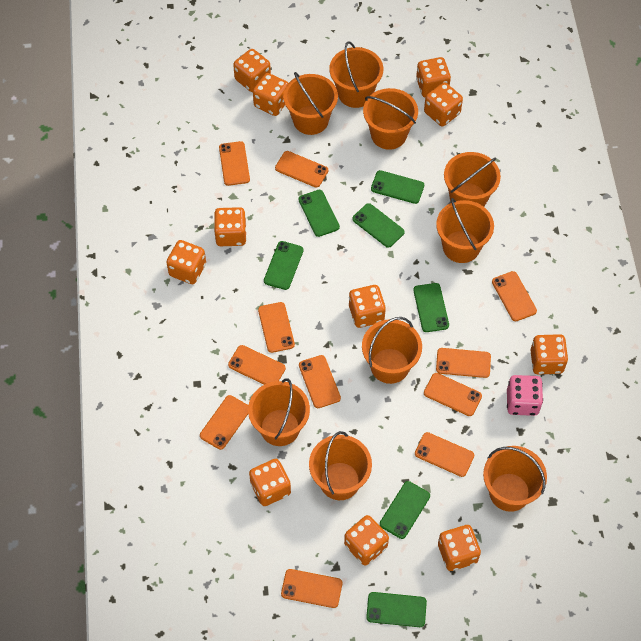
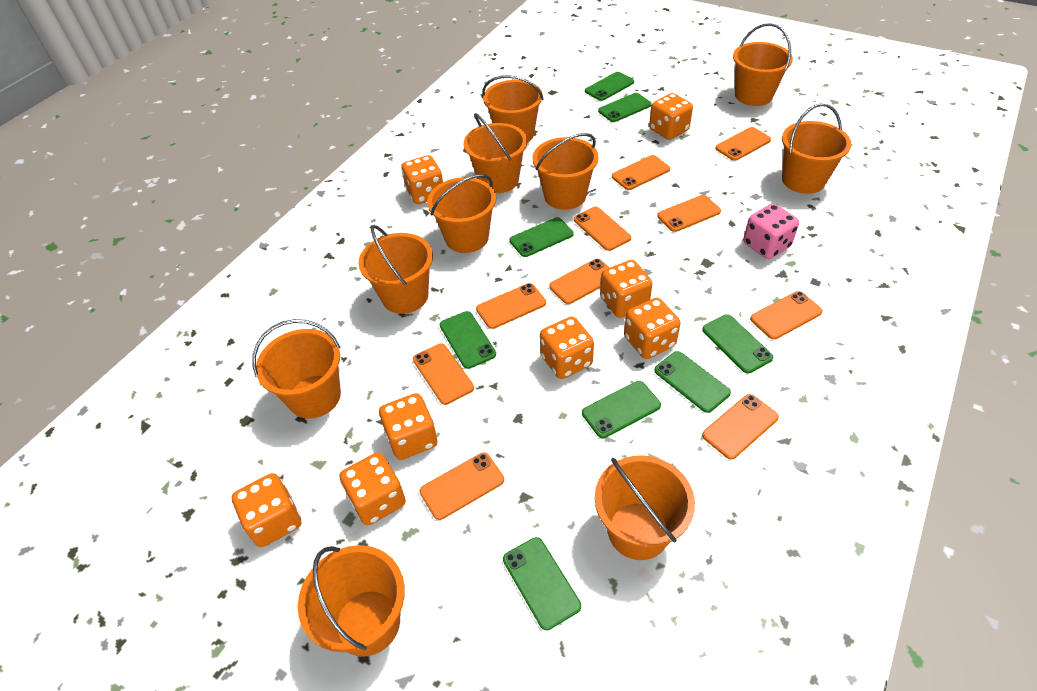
green phone: [264,241,304,290] [299,190,340,237] [352,203,405,248] [366,592,427,627] [371,170,424,204] [380,481,430,539] [413,283,449,332] = 7 -> [440,311,496,369] [503,537,581,630] [509,217,573,257] [582,381,661,438] [585,72,634,101] [598,93,652,122] [654,351,731,413] [702,314,773,373] = 8
orange bucket: [248,378,310,446] [283,72,338,135] [309,431,372,500] [329,41,383,108] [362,317,422,384] [363,88,418,150] [436,198,494,263] [444,152,501,207] [483,446,547,512] = 9 -> [253,319,341,419] [298,545,405,657] [359,225,433,314] [427,174,496,253] [464,113,527,193] [482,75,544,143] [533,133,598,210] [595,455,695,560] [733,23,793,106] [782,103,851,194] = 10
orange dice: [166,240,206,284] [214,207,247,246] [233,49,271,92] [249,459,291,506] [253,73,288,116] [344,515,389,565] [349,285,386,328] [416,57,451,97] [424,82,463,126] [438,525,481,571] [531,334,568,374] = 11 -> [232,473,301,547] [340,452,406,525] [379,393,438,460] [401,155,443,204] [540,316,594,379] [600,260,653,318] [624,298,680,359] [649,93,693,140] = 8
orange phone: [200,395,248,450] [219,141,250,186] [228,345,286,385] [258,302,295,353] [275,151,328,188] [281,569,342,608] [299,355,341,408] [415,432,474,477] [424,373,482,416] [436,348,491,378] [492,271,537,321] = 11 -> [413,343,474,405] [420,453,504,520] [476,283,546,329] [549,259,609,304] [574,207,631,251] [612,155,670,190] [657,195,721,232] [702,394,779,459] [715,127,771,161] [750,291,823,340] = 10

